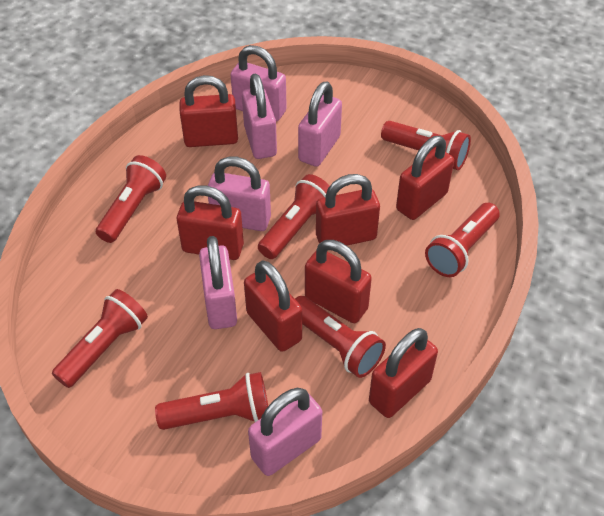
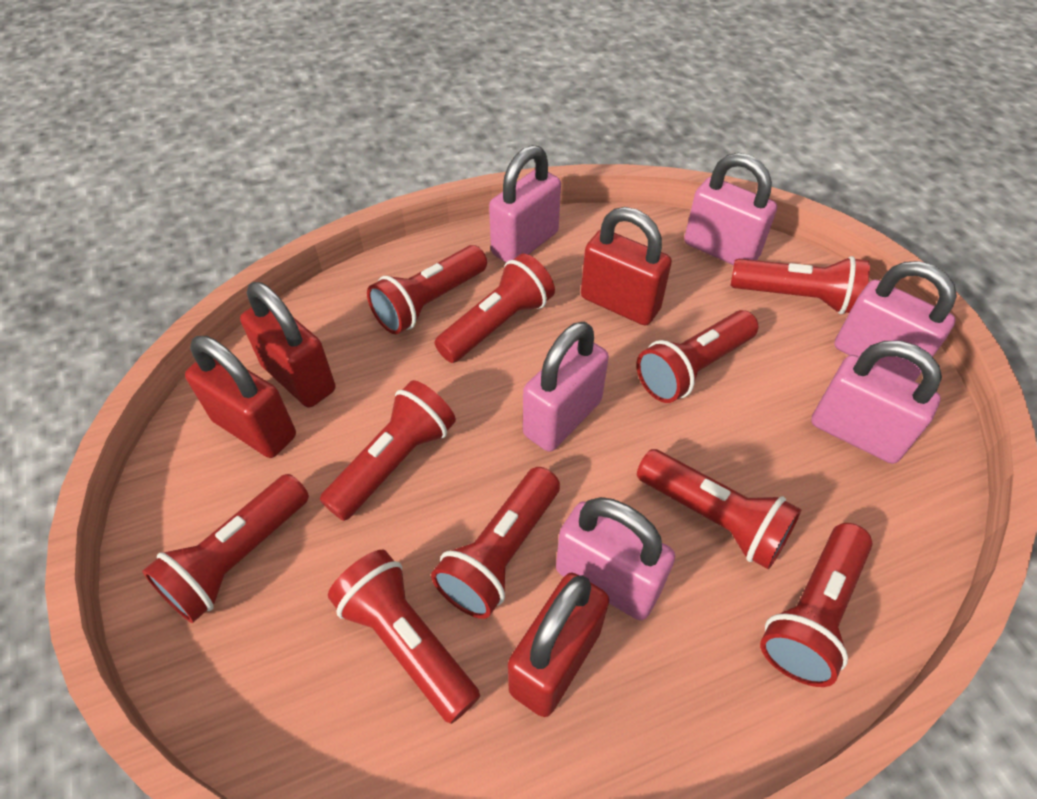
red flashlight: [52,289,148,388] [96,155,166,243] [155,372,268,430] [258,174,330,259] [295,296,386,378] [381,121,471,170] [425,203,500,277] = 7 -> [142,474,309,623] [320,380,456,521] [328,550,480,724] [367,245,487,334] [431,467,560,619] [434,254,555,363] [636,310,758,403] [637,449,801,569] [731,256,870,314] [760,523,873,687] = 10
red padlock: [177,185,244,260] [179,75,238,147] [244,260,302,352] [305,240,372,323] [316,174,380,246] [369,328,438,418] [396,136,454,220] = 7 -> [185,336,296,458] [240,282,335,407] [508,573,609,717] [581,207,672,326] = 4

